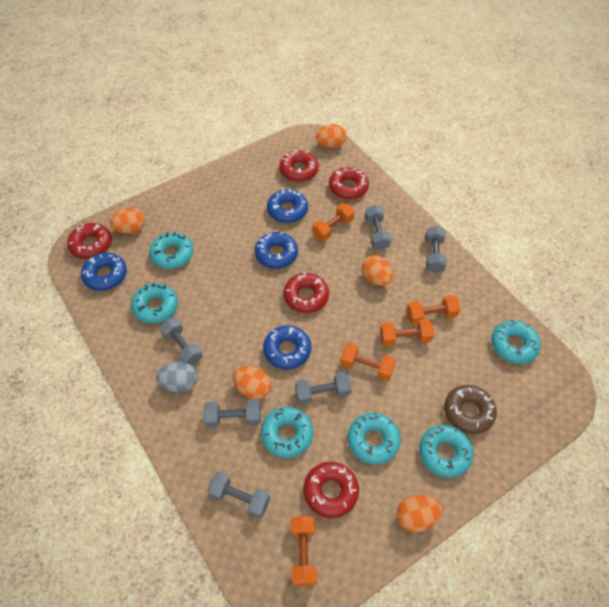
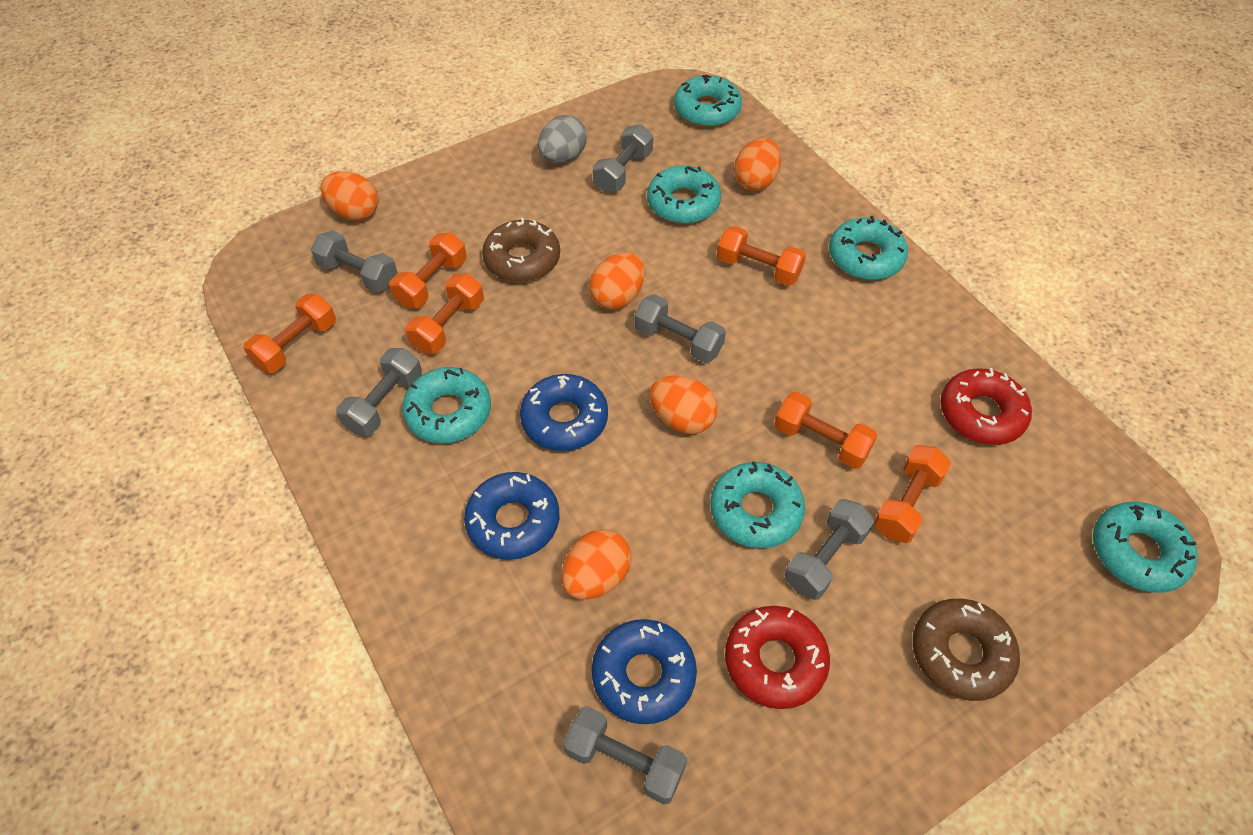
blue donut: [81,253,127,291] [255,232,298,269] [263,325,311,370] [267,189,308,223] = 4 -> [464,472,559,560] [520,374,608,451] [592,619,697,724] = 3
brown donut: [444,385,497,434] = 1 -> [482,218,560,282] [913,599,1020,701] = 2
orange dumbbell: [290,516,317,587] [312,203,355,241] [340,343,396,381] [380,319,434,346] [406,295,460,325] = 5 -> [243,294,336,373] [389,232,466,308] [405,273,484,354] [717,226,806,286] [774,392,877,469] [874,445,951,543] = 6
red donut: [67,223,112,259] [279,150,319,182] [283,273,329,313] [304,462,359,518] [329,167,369,199] = 5 -> [725,606,830,709] [940,368,1032,445] = 2

